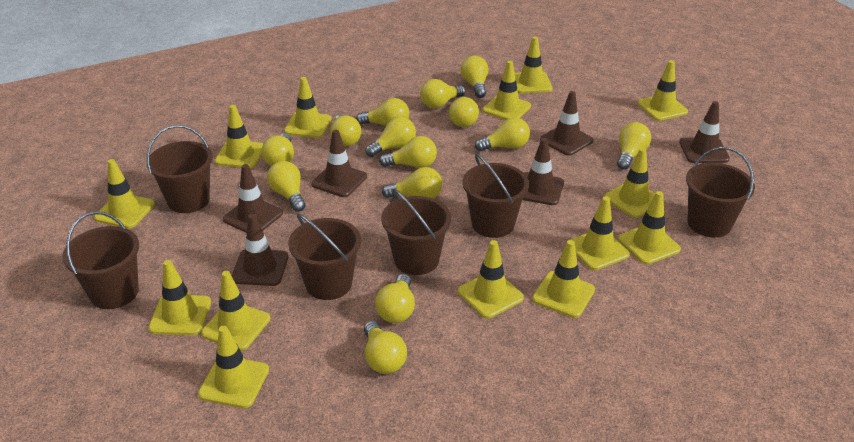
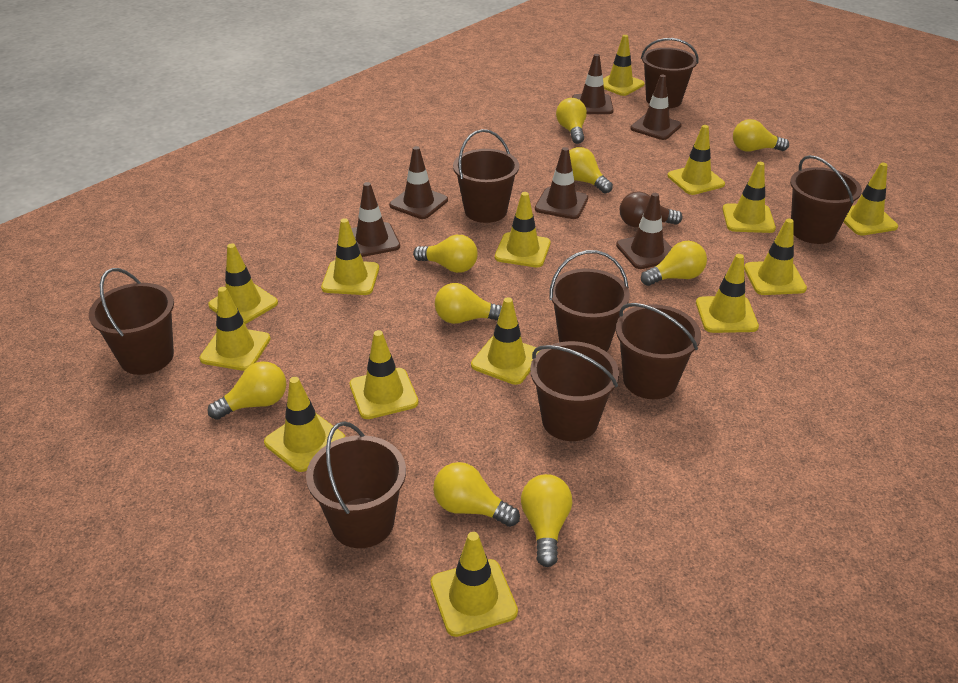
brown bucket: [62,211,139,309] [147,125,213,213] [288,214,361,300] [381,189,451,275] [462,153,529,238] [686,147,755,238] = 6 -> [89,268,174,375] [306,421,406,548] [453,129,519,223] [530,341,619,441] [549,250,630,352] [616,303,701,399] [641,38,698,108] [790,155,862,244] = 8
brown light bulb: none = 0 -> [620,192,683,228] = 1
yellow light bulb: [261,133,294,166] [267,161,306,212] [330,115,361,147] [356,98,409,126] [364,321,407,374] [365,117,416,157] [375,274,415,323] [379,136,437,168] [382,167,442,199] [420,79,465,108] [449,96,479,127] [461,56,488,98] [475,118,530,151] [617,122,651,170] = 14 -> [208,361,286,420] [413,235,478,273] [433,462,520,527] [435,283,502,324] [521,474,572,567] [556,98,587,144] [569,147,613,193] [641,241,707,286] [733,119,789,152] = 9

